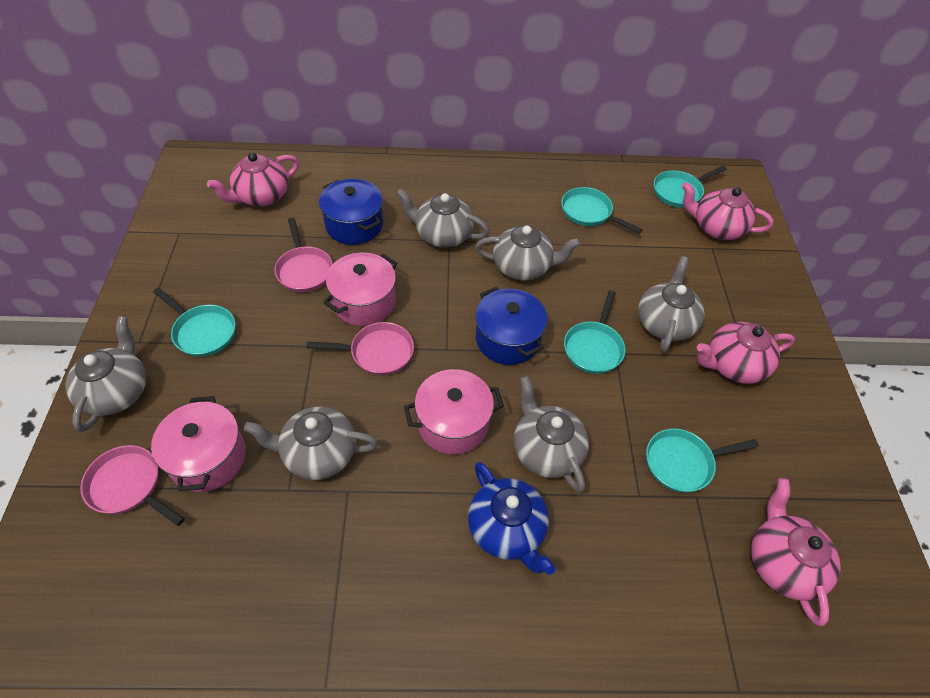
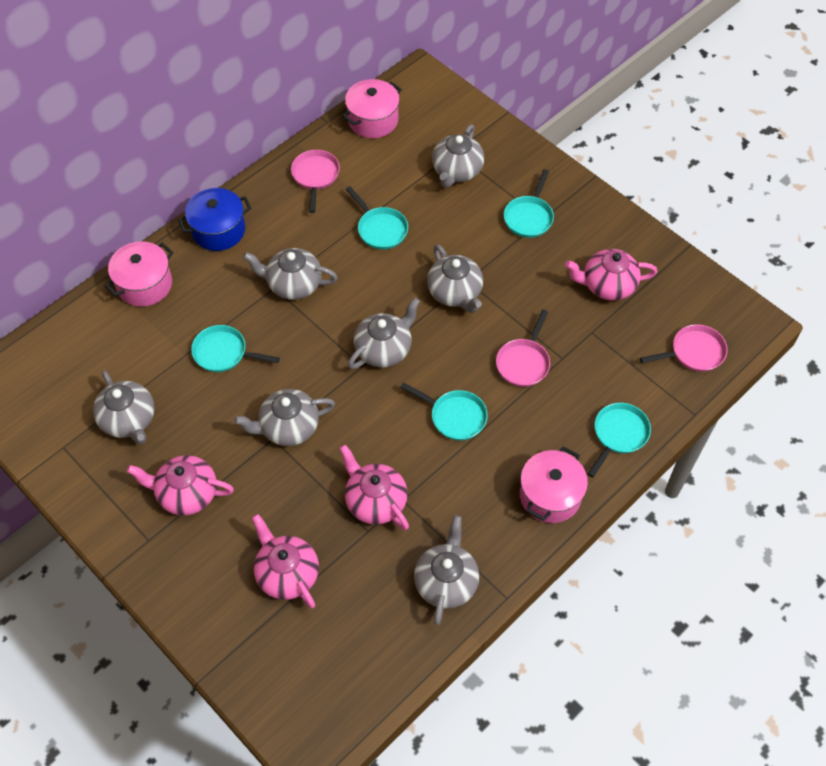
blue pot: [319,179,383,245] [475,287,547,365] = 2 -> [178,188,252,251] = 1
blue teapot: [468,462,555,575] = 1 -> none = 0
grey teapot: [65,316,146,432] [244,406,378,480] [396,188,489,248] [475,225,580,280] [514,376,589,492] [638,256,704,352] = 6 -> [93,370,155,444] [234,389,335,446] [243,248,338,300] [348,297,420,369] [414,515,479,625] [427,244,483,313] [432,124,484,188] = 7

